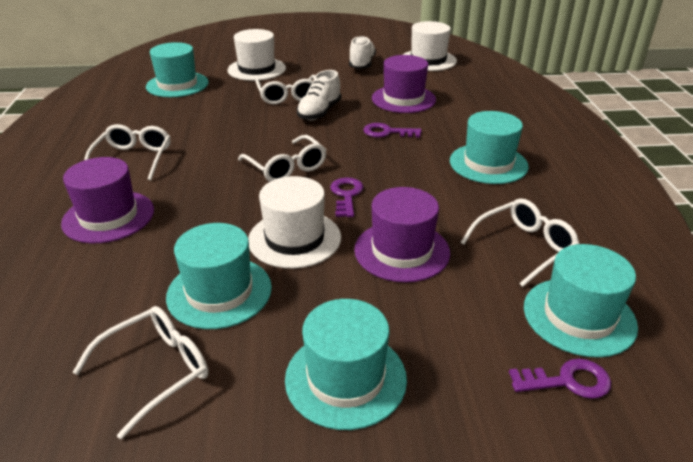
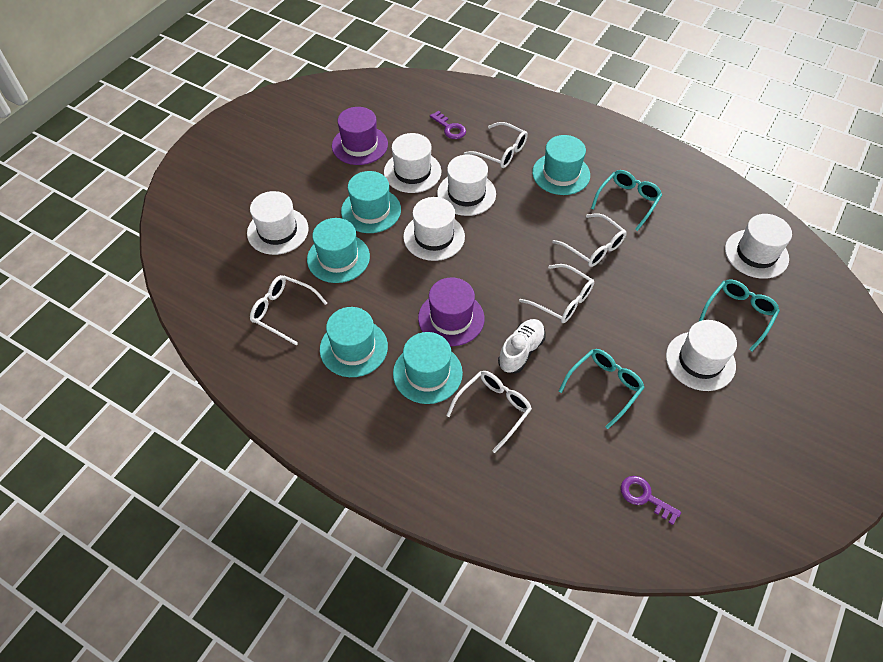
purple hat: [61,157,154,243] [354,187,450,282] [372,55,436,113] = 3 -> [332,107,388,165] [418,278,484,346] = 2
purple key: [330,177,363,217] [363,123,422,138] [509,359,611,399] = 3 -> [430,111,466,139] [621,476,681,525] = 2
turquoise glasses: none = 0 -> [559,349,645,429] [591,170,662,231] [698,280,780,351] = 3
white hat: [228,29,286,81] [248,176,341,268] [403,21,457,71] = 3 -> [247,191,309,255] [384,133,441,193] [403,197,465,261] [437,154,496,216] [666,320,737,391] [725,214,792,279] = 6
white shoe: [297,70,341,120] [349,36,376,69] = 2 -> [498,319,545,374] = 1

